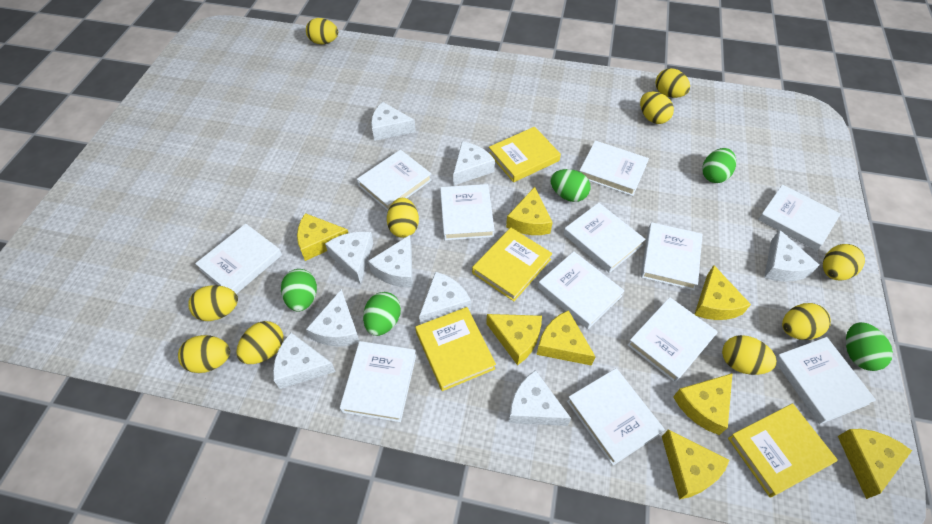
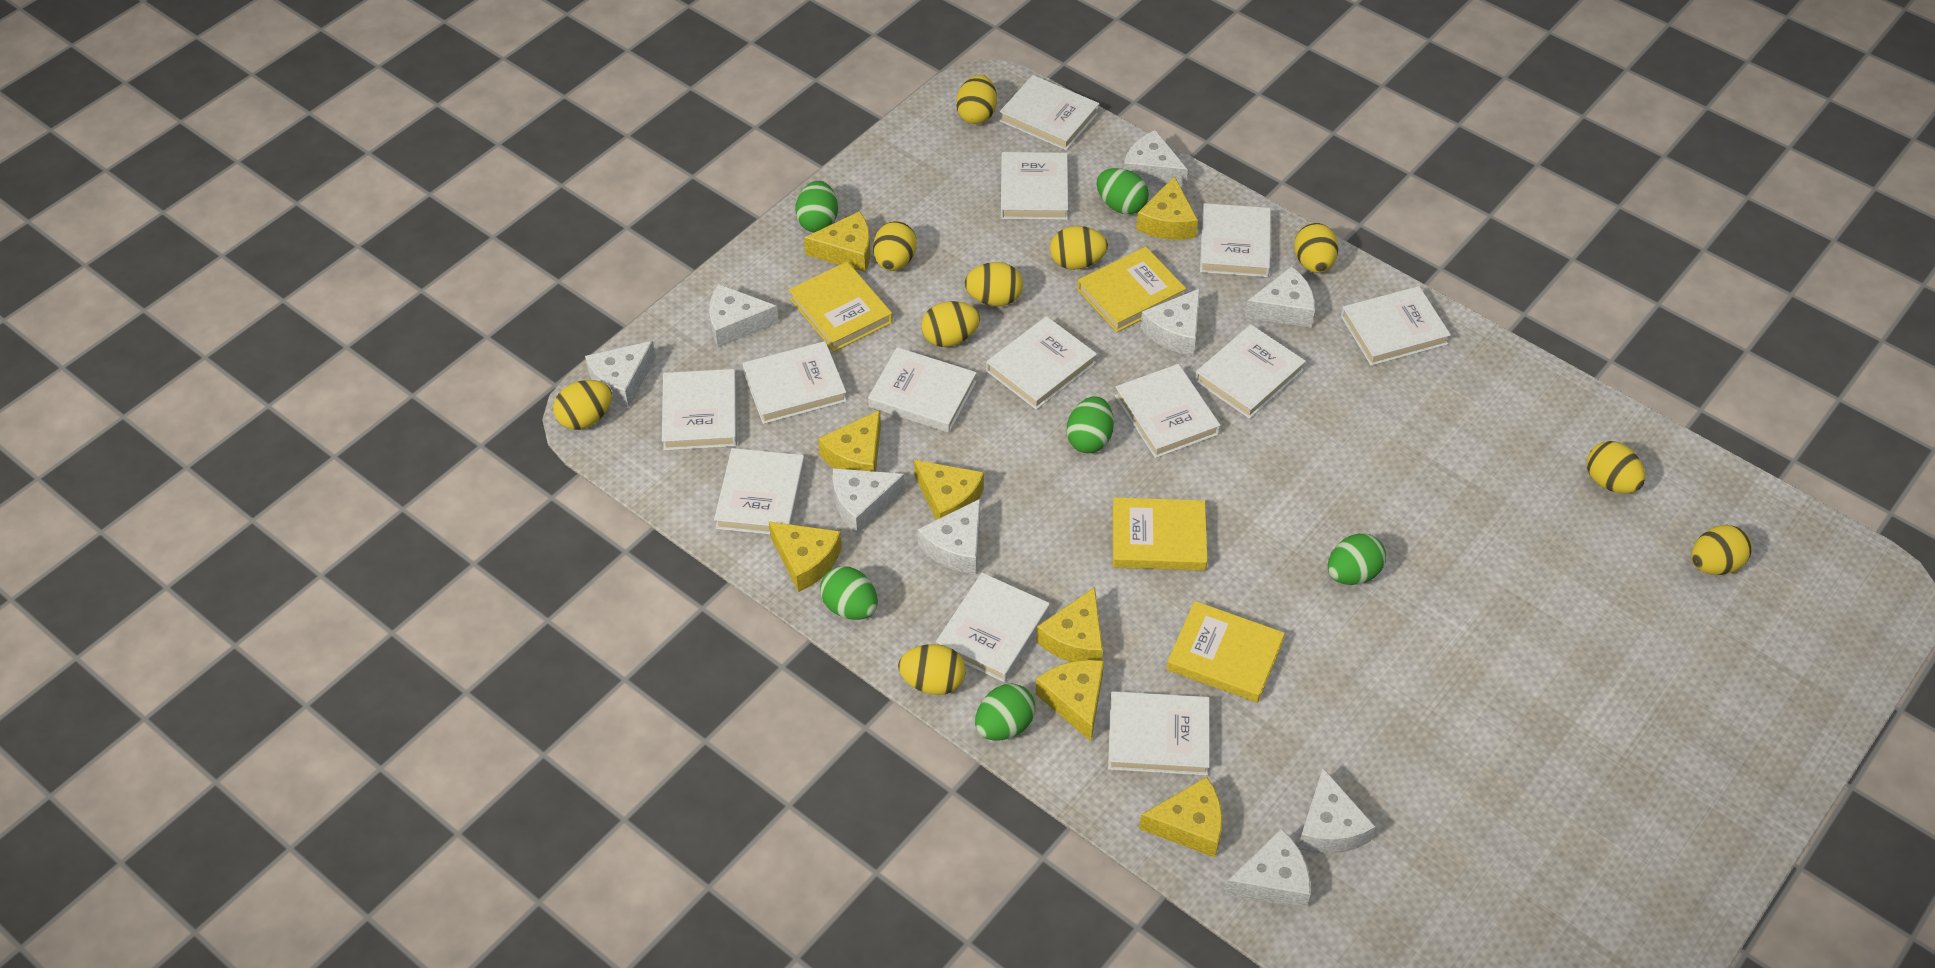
green egg: [281,269,317,311] [363,292,401,336] [550,169,590,202] [702,148,736,183] [846,322,893,371] = 5 -> [795,181,838,233] [820,566,878,620] [975,683,1035,741] [1067,396,1114,453] [1097,168,1149,214] [1328,533,1386,585] = 6
white book: [195,224,282,294] [340,341,416,422] [357,150,432,211] [440,184,495,240] [538,251,625,329] [563,203,646,273] [567,368,665,466] [580,140,649,196] [628,297,718,382] [641,222,703,290] [758,185,841,251] [776,337,876,424] = 12 -> [662,369,737,451] [714,448,805,535] [742,341,847,424] [868,347,977,433] [936,573,1050,682] [986,316,1097,410] [999,75,1099,150] [1001,152,1068,220] [1108,691,1210,776] [1115,364,1221,458] [1195,324,1306,419] [1200,203,1271,277] [1341,286,1451,366] = 13

